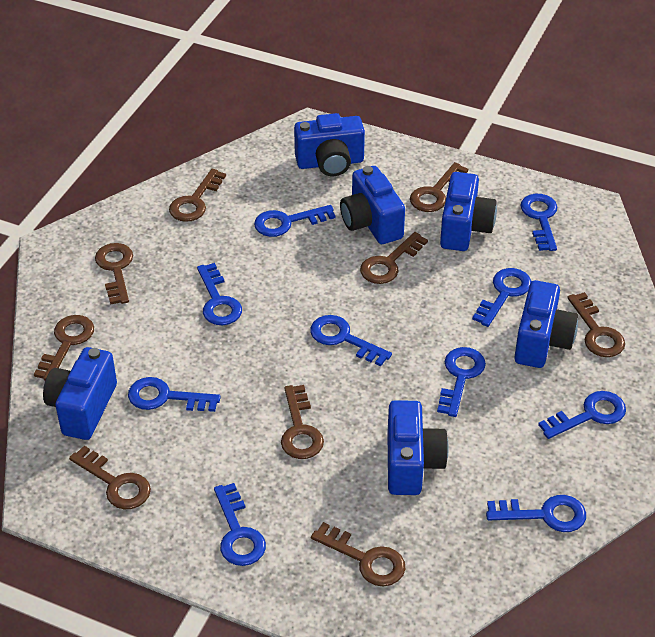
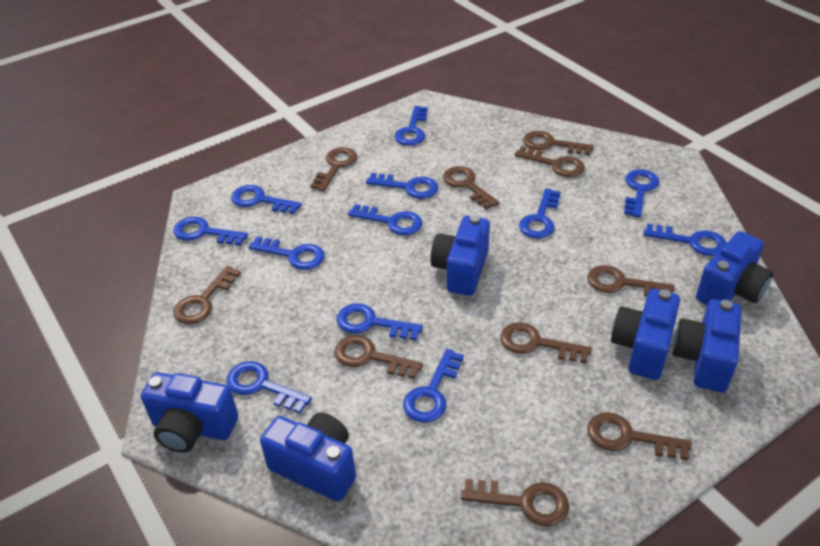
blue key: [128,377,221,412] [197,263,242,325] [214,483,266,566] [254,205,335,237] [310,315,392,366] [437,347,486,417] [472,268,532,327] [486,495,586,532] [520,194,557,251] [538,391,626,439] = 10 -> [173,217,248,246] [226,361,312,413] [231,185,302,214] [249,236,325,270] [337,303,423,340] [348,204,423,235] [366,173,438,199] [394,106,428,146] [403,349,464,423] [519,188,561,238] [624,169,660,218] [643,223,726,256] = 12
brown key: [34,315,94,381] [69,446,151,510] [95,243,133,305] [169,169,226,222] [281,385,324,459] [311,522,405,587] [360,232,428,284] [410,162,468,212] [567,292,625,357] = 9 -> [173,266,241,324] [311,147,357,191] [334,335,423,379] [443,166,499,210] [461,479,569,527] [500,322,592,364] [515,146,585,177] [523,131,594,156] [587,265,674,296] [587,412,691,460] = 10

